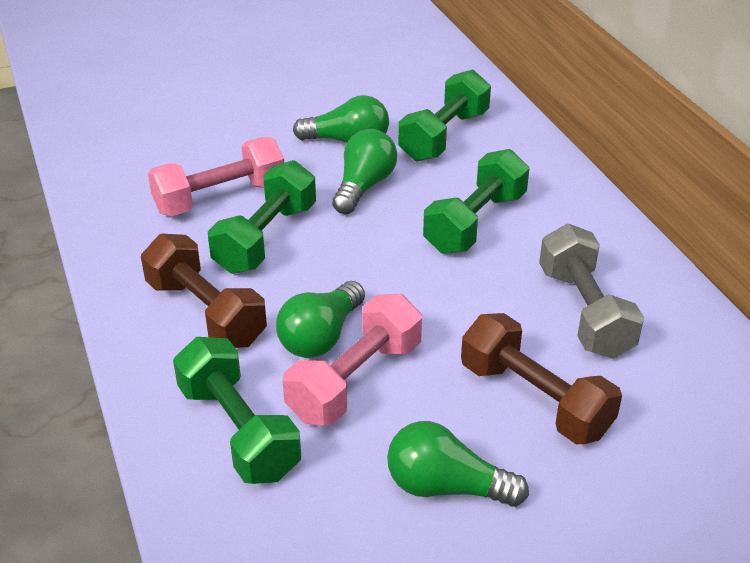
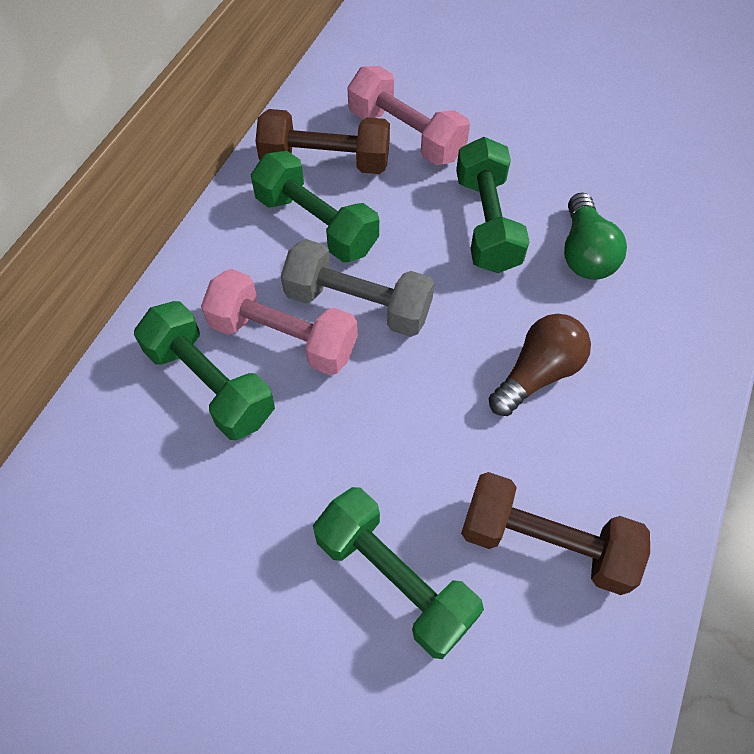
brown light bulb: none = 0 -> [489,314,591,416] = 1
green light bulb: [276,281,365,358] [293,95,389,143] [332,129,397,214] [387,421,529,507] = 4 -> [564,193,627,280] = 1

